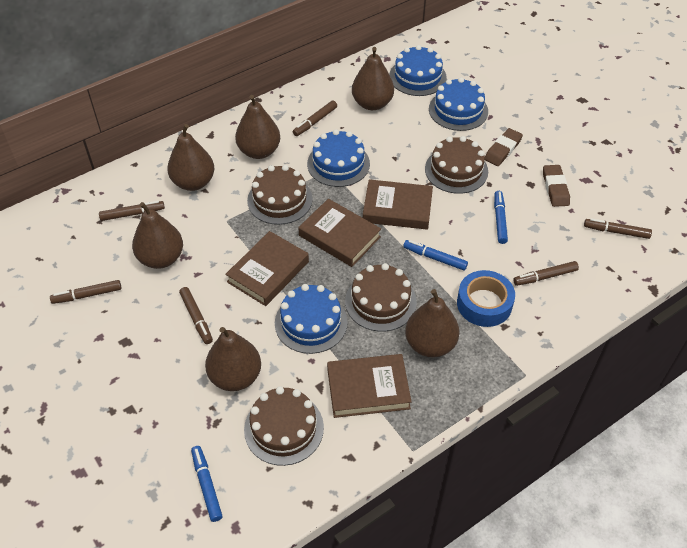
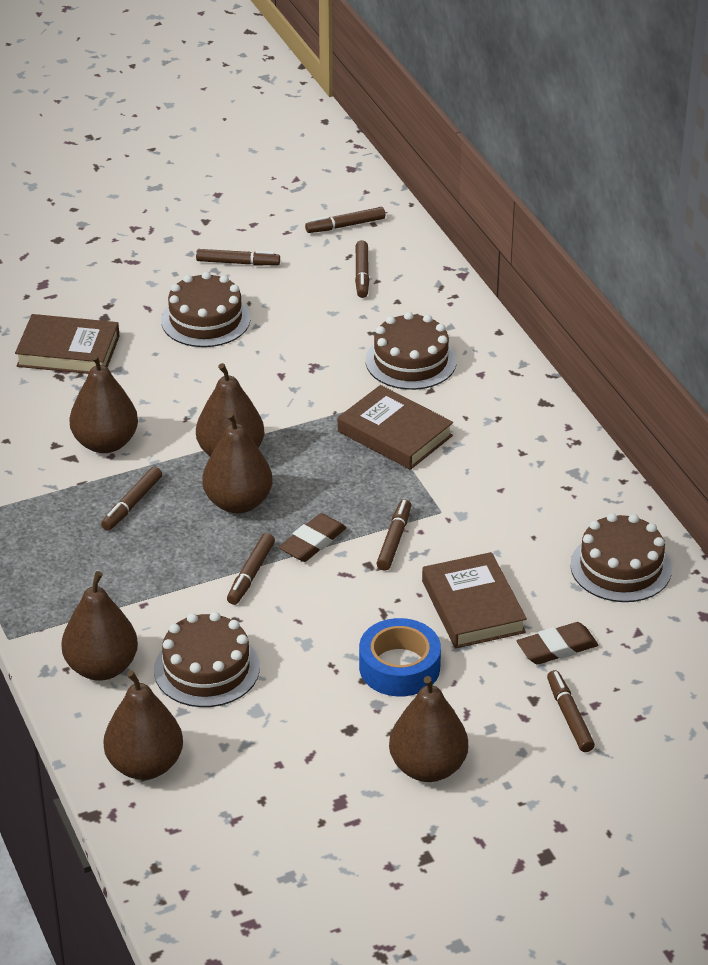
blue cake: [275,284,348,354] [307,129,370,187] [389,45,447,96] [429,77,488,131] = 4 -> none = 0
blue marker: [191,446,222,522] [403,240,468,271] [494,191,508,244] = 3 -> none = 0
brown book: [225,231,309,306] [298,199,381,267] [327,354,412,418] [363,179,433,230] = 4 -> [15,314,120,374] [338,385,453,470] [422,552,527,648] = 3
brown marker: [50,280,121,304] [99,201,165,221] [179,287,213,344] [293,101,337,136] [513,261,579,286] [584,218,652,239] = 6 -> [101,467,162,531] [196,249,280,265] [227,533,275,605] [305,207,385,233] [355,240,369,298] [376,499,411,571] [547,670,595,752] = 7

